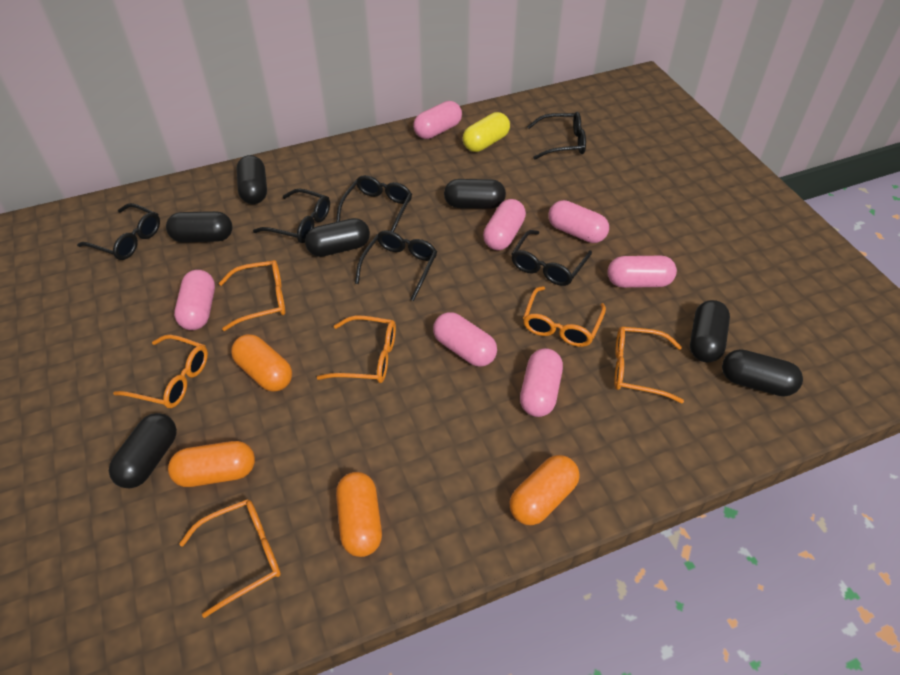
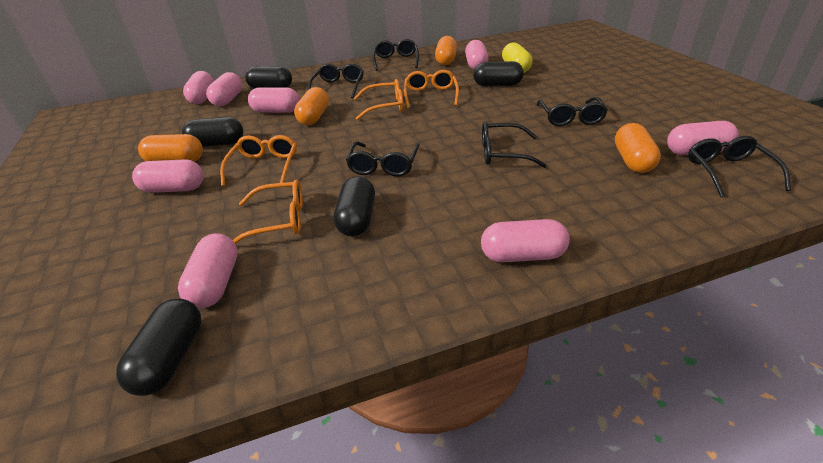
black capsule: [109,413,177,489] [166,211,232,242] [236,155,267,204] [305,218,370,257] [444,179,506,209] [690,300,730,362] [722,349,803,396] = 7 -> [116,299,201,396] [182,117,243,147] [245,66,292,89] [334,176,375,237] [473,61,524,86] = 5
orange glasses: [113,335,208,408] [179,499,281,618] [219,260,285,331] [317,316,396,383] [523,286,606,347] [614,326,684,404] = 6 -> [220,135,297,186] [233,180,303,244] [354,79,404,120] [404,70,459,108] = 4
pink capsule: [174,270,215,330] [413,101,462,139] [433,312,497,367] [483,199,526,250] [520,348,563,417] [548,200,609,243] [608,256,677,288] = 7 -> [132,159,204,193] [178,233,238,308] [183,71,214,104] [206,72,243,106] [248,87,300,113] [465,40,489,70] [481,219,570,262] [667,121,739,155] = 8

